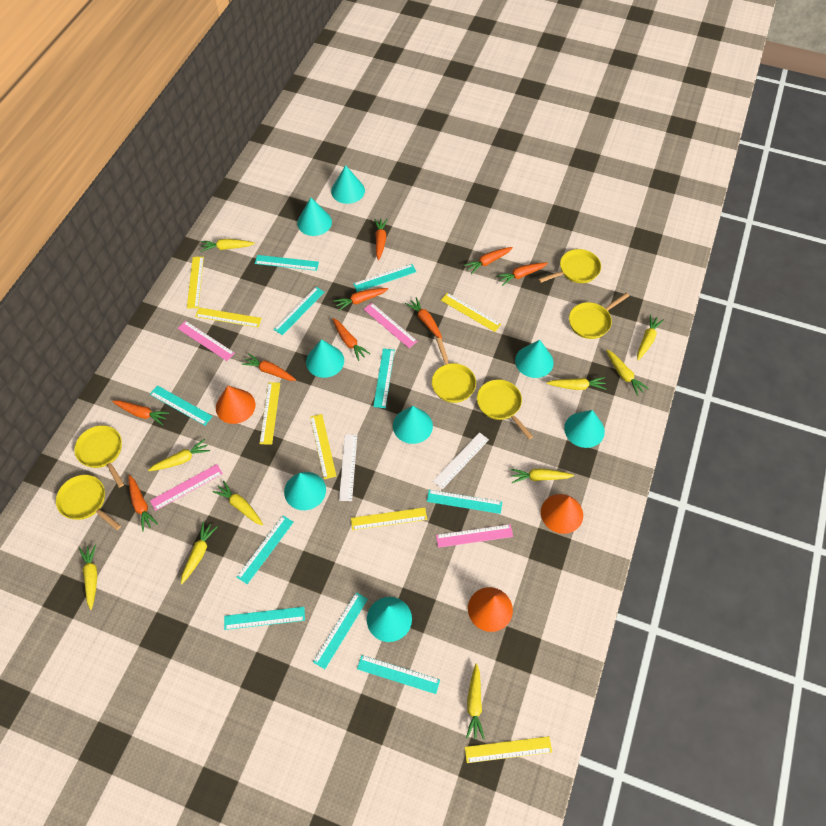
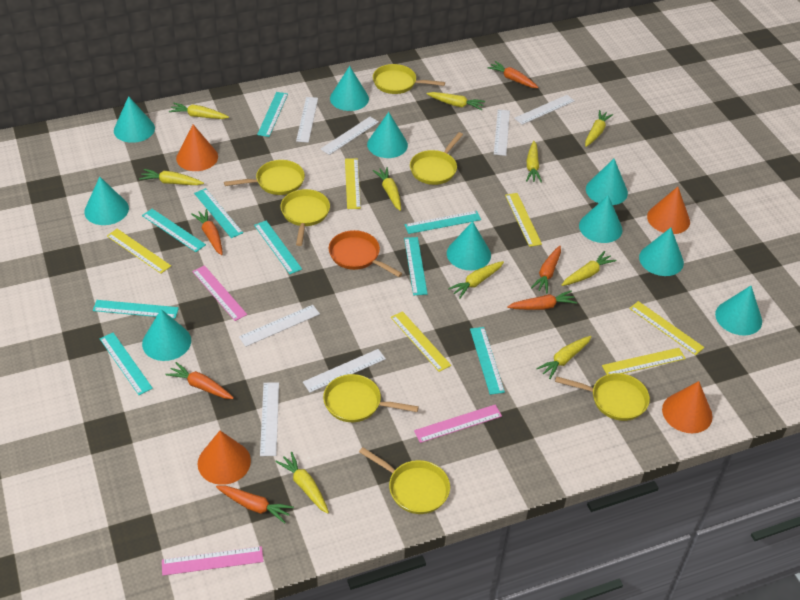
orange carrot: [112,400,169,425] [129,475,158,531] [242,353,296,381] [333,318,370,361] [334,288,388,311] [374,219,387,261] [405,297,442,339] [464,247,513,274] [496,263,548,286] = 9 -> [165,362,234,399] [191,209,223,255] [216,486,294,524] [487,61,539,88] [507,291,577,310] [531,246,561,293] = 6
orange cone: [216,386,255,424] [468,587,513,632] [541,494,583,534] = 3 -> [176,124,218,171] [198,431,251,485] [647,187,690,234] [662,381,713,433] = 4
orange pan: none = 0 -> [329,230,402,277] = 1
pink ruler: [150,464,223,511] [177,321,235,361] [364,303,418,348] [436,524,513,548] = 4 -> [162,546,263,576] [192,265,247,321] [414,405,502,443] = 3
turquoise cone: [284,472,326,510] [297,198,332,236] [306,339,344,378] [331,165,365,204] [367,597,412,642] [393,406,433,444] [515,340,554,378] [564,410,605,448] = 8 -> [84,177,129,225] [114,96,155,143] [142,309,191,361] [330,66,369,111] [367,112,408,158] [447,221,491,270] [579,195,622,243] [586,159,628,205] [639,228,684,276] [715,286,762,336] = 10
turquoise ruler: [150,385,213,425] [224,607,305,630] [237,516,294,584] [255,255,319,271] [274,287,325,335] [313,592,368,669] [353,264,416,292] [357,655,440,694] [373,348,395,408] [427,490,502,514] = 10 -> [93,300,179,319] [100,332,153,395] [142,209,206,252] [194,188,243,238] [254,221,302,274] [257,92,288,137] [404,211,481,234] [404,237,428,295] [470,327,505,395] = 9
white ruler: [339,434,357,501] [433,432,489,489] = 2 -> [239,305,320,347] [260,383,279,456] [296,97,318,143] [303,349,386,393] [321,117,379,155] [494,109,510,156] [514,95,575,125] = 7
yellow pan: [56,475,121,530] [74,425,124,488] [432,338,476,403] [477,379,533,439] [538,249,601,283] [569,292,629,339] = 6 -> [224,160,305,195] [280,189,330,246] [323,374,419,422] [359,447,450,514] [373,64,445,94] [410,132,463,185] [555,373,650,421] = 7
yellow ruler: [187,257,204,309] [195,307,262,328] [260,382,280,445] [310,414,336,479] [351,507,427,530] [441,293,501,332] [465,736,552,763] = 7 -> [107,229,171,274] [345,158,361,209] [391,311,451,372] [505,193,542,247] [602,348,686,375] [629,301,704,355] = 6

